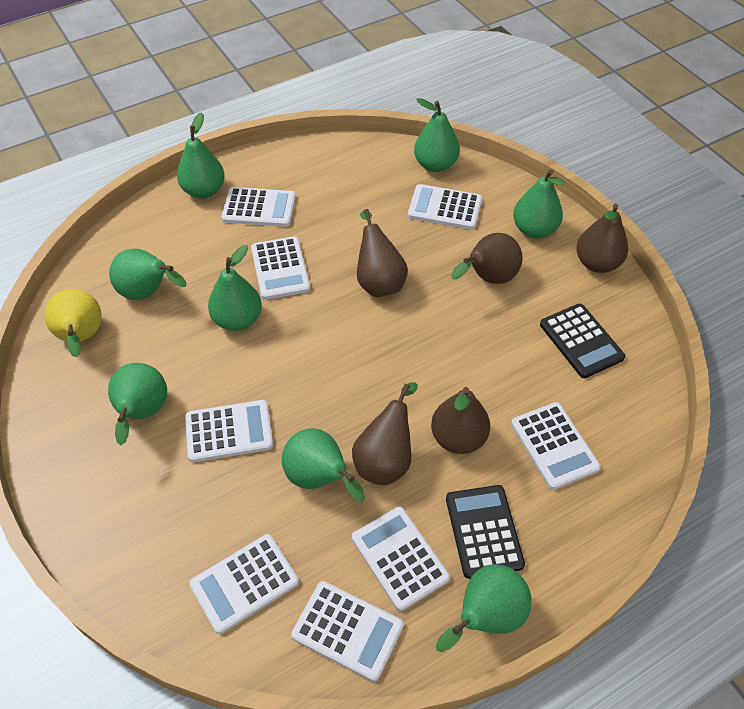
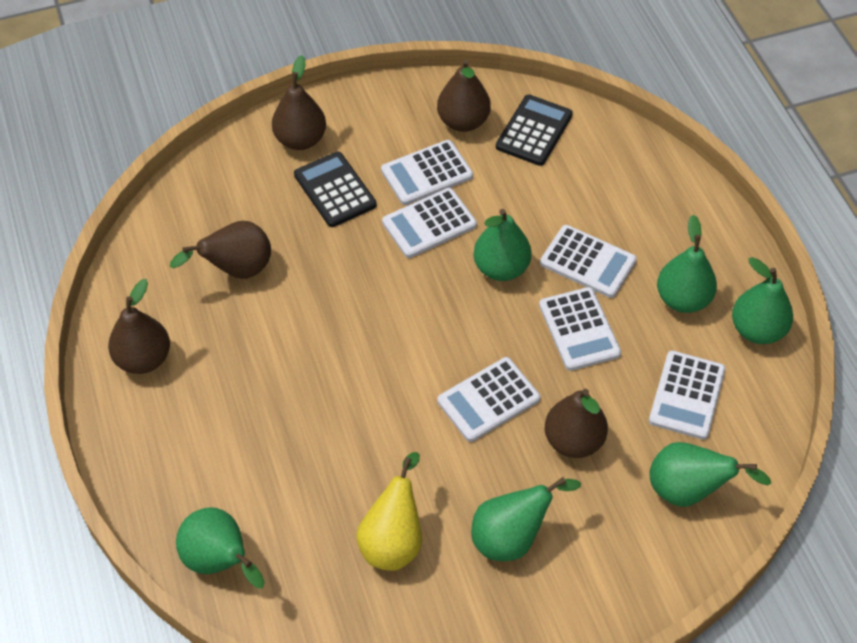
green pear: [108,363,167,445] [109,248,186,300] [177,112,225,199] [208,245,262,331] [282,428,365,502] [414,98,460,172] [436,564,532,652] [513,169,565,239] = 8 -> [176,507,265,588] [471,477,581,561] [473,209,532,281] [650,442,771,507] [657,215,717,313] [732,257,793,344] = 6
white calculator: [185,400,273,462] [189,534,299,634] [221,187,296,227] [251,237,310,300] [291,581,404,682] [352,507,450,611] [408,184,482,230] [511,402,601,490] = 8 -> [381,140,473,205] [382,188,477,258] [437,357,541,442] [539,287,621,371] [540,225,637,298] [649,350,726,440] = 6

